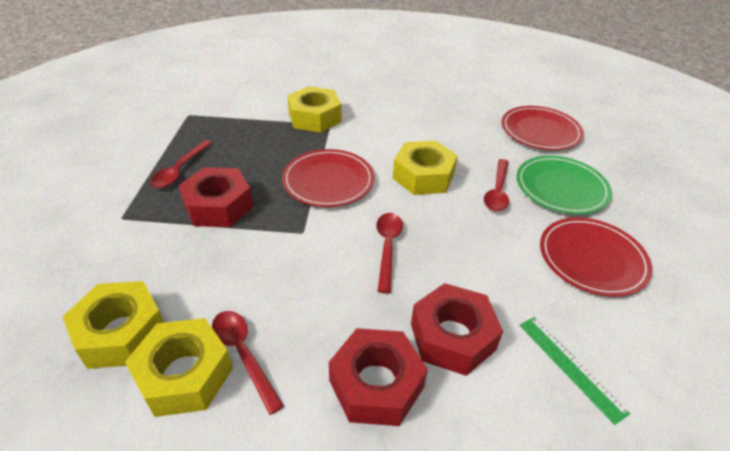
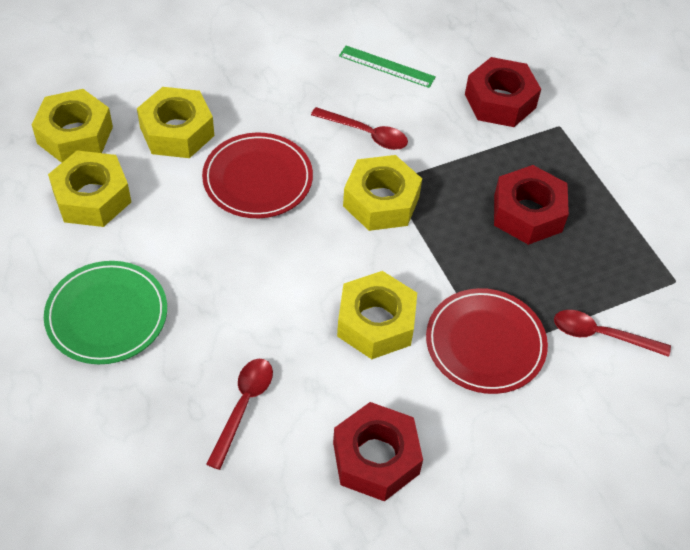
red plate: [282,149,374,207] [501,106,584,150] [540,217,652,297] = 3 -> [202,133,313,218] [426,288,548,394] = 2
red spoon: [150,140,212,188] [212,311,284,415] [376,213,403,294] [484,159,509,212] = 4 -> [206,359,273,470] [311,107,408,150] [554,310,671,357] = 3
yellow nut: [62,281,164,369] [125,318,233,417] [287,86,341,133] [393,141,458,195] = 4 -> [31,89,113,163] [48,150,131,227] [137,87,214,158] [337,271,417,359] [343,155,422,231] = 5

